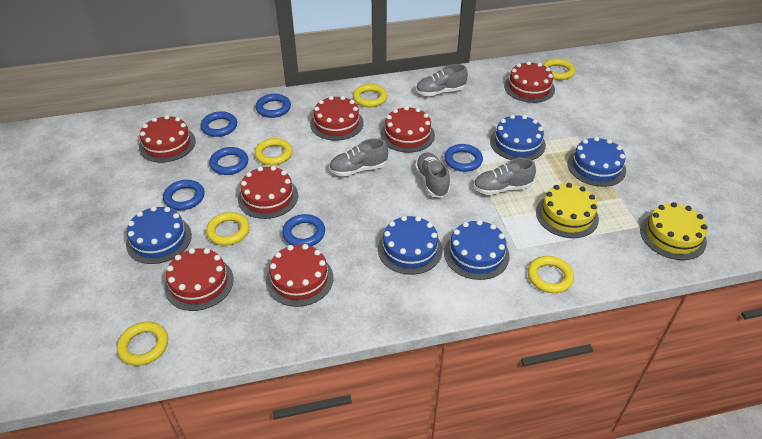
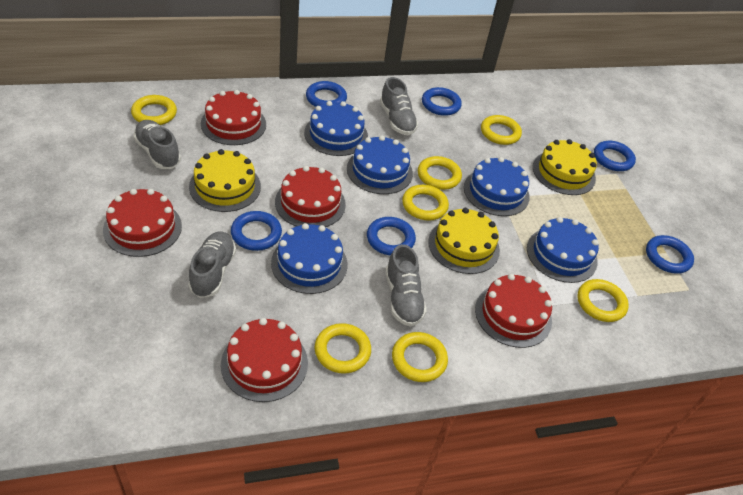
red cake: [139,115,196,163] [164,248,234,311] [238,166,298,219] [266,244,334,307] [310,96,364,141] [381,106,435,153] [504,61,555,103] = 7 -> [103,189,182,257] [201,90,266,145] [221,318,308,402] [275,166,346,227] [475,274,552,348] = 5
yellow cake: [536,183,599,238] [640,202,707,260] = 2 -> [189,149,261,212] [428,208,500,274] [533,139,597,195] = 3
yellow ring: [117,322,168,366] [206,212,250,245] [254,138,293,165] [353,84,387,107] [528,256,574,293] [543,59,575,80] = 6 -> [131,95,177,125] [314,323,371,374] [392,332,448,382] [402,185,449,221] [418,156,462,190] [481,115,522,145] [577,279,629,322] = 7

